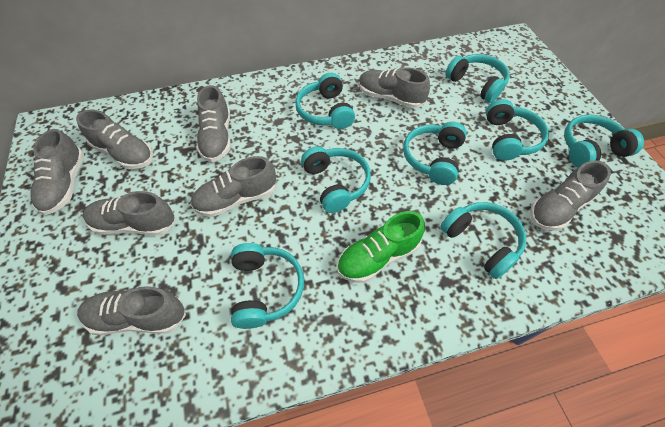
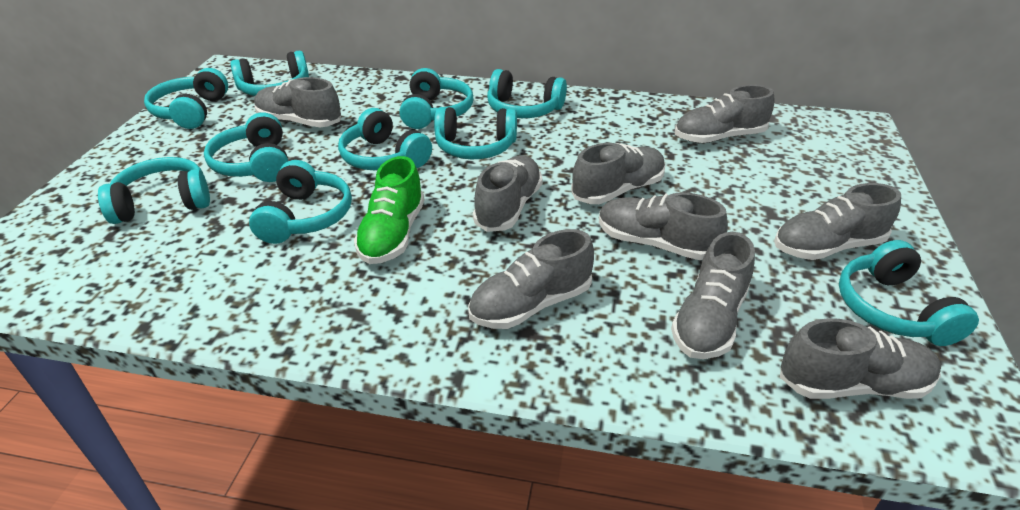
grey shoe: [31,129,84,215] [76,110,153,169] [77,286,186,335] [83,191,176,235] [190,156,276,217] [196,85,231,162] [359,67,430,108] [530,160,611,231] = 8 -> [254,77,341,127] [468,229,594,329] [473,155,543,232] [571,143,665,204] [599,192,728,260] [671,232,755,359] [675,85,774,143] [774,183,901,260] [780,318,941,399] = 9
turquoise headphones: [231,243,304,329] [295,73,355,129] [301,146,371,213] [403,122,467,185] [440,202,526,279] [445,54,510,103] [486,99,549,161] [564,114,644,167] = 8 -> [98,157,210,224] [144,68,228,129] [204,112,288,182] [230,50,309,96] [249,160,352,244] [338,108,432,170] [399,68,473,129] [434,107,517,159] [487,69,567,118] [839,240,979,346] = 10

